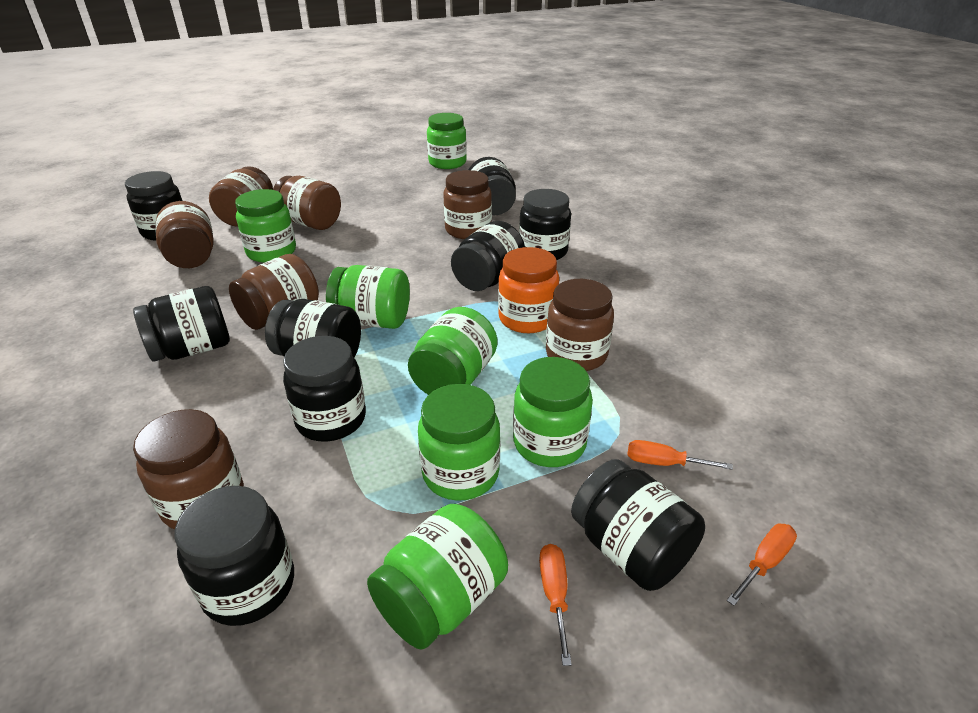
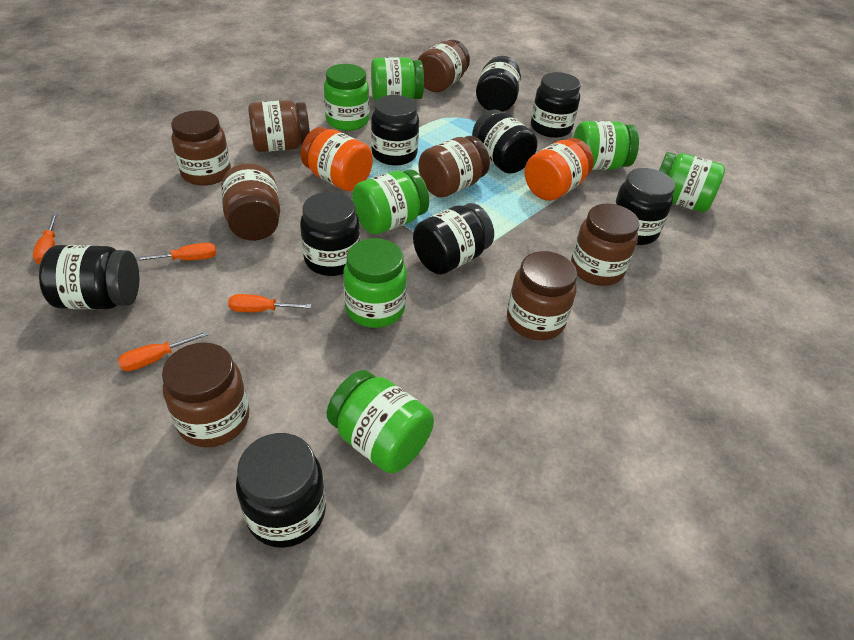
brown jar: [133,409,244,529] [155,201,214,268] [209,166,273,227] [229,254,319,330] [273,176,341,230] [443,170,492,239] [546,279,614,371] = 7 -> [162,343,249,447] [171,110,231,186] [221,163,280,241] [248,100,310,152] [418,40,470,92] [418,136,490,197] [507,251,577,340] [571,204,640,286] = 8
orange jar: [498,247,559,333] = 1 -> [300,127,373,191] [525,138,594,201] = 2
orange screwdriver: [539,544,572,666] [628,440,733,470] [727,524,797,606] = 3 -> [33,214,57,264] [118,331,209,371] [136,243,216,261] [228,294,311,312] = 4

